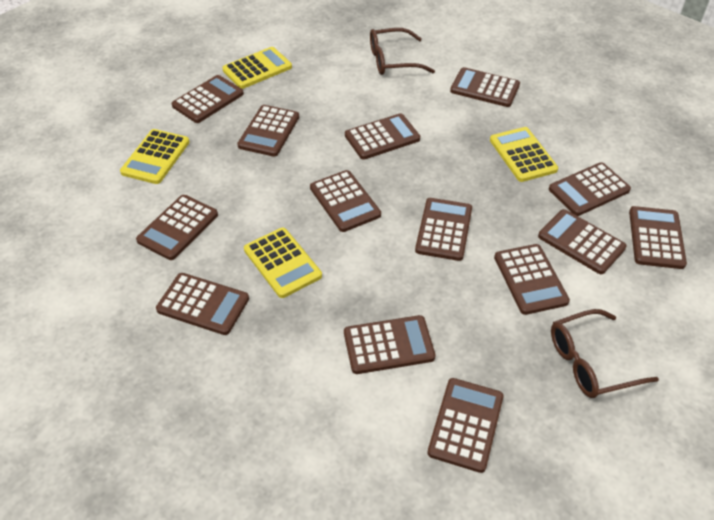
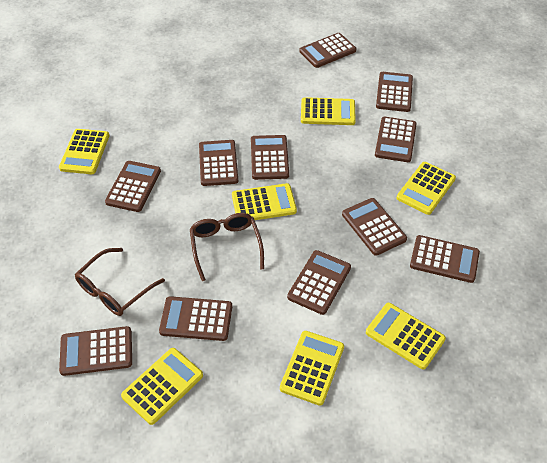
brown calculator: [136,195,218,260] [156,273,249,335] [172,75,244,123] [237,105,299,157] [310,170,381,232] [344,315,436,374] [345,113,420,159] [415,198,472,261] [427,378,504,473] [450,67,520,107] [494,244,570,315] [538,209,627,274] [549,162,631,216] [629,206,687,269] = 14 -> [59,326,132,376] [105,161,161,212] [159,296,232,341] [199,140,238,186] [251,135,289,180] [287,250,351,315] [299,33,356,68] [342,198,407,256] [375,117,417,162] [376,72,413,112] [410,235,480,283] = 11
yellow calculator: [120,129,190,184] [222,47,292,89] [244,228,322,298] [490,127,558,182] = 4 -> [59,129,110,174] [121,348,203,425] [232,183,297,220] [280,331,344,406] [301,97,356,125] [366,303,446,369] [397,162,456,215] = 7

